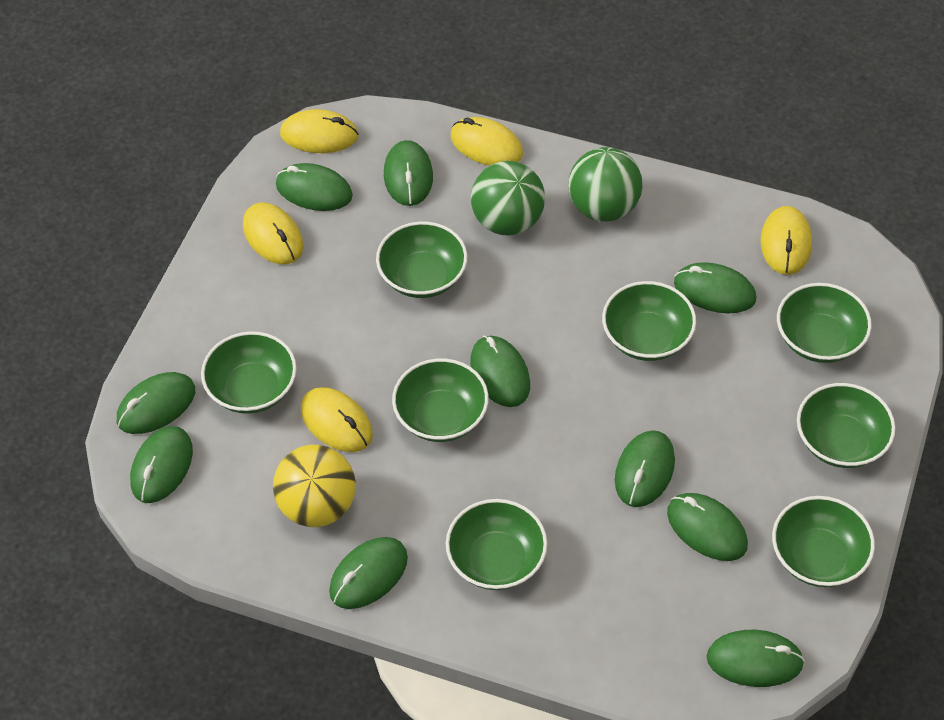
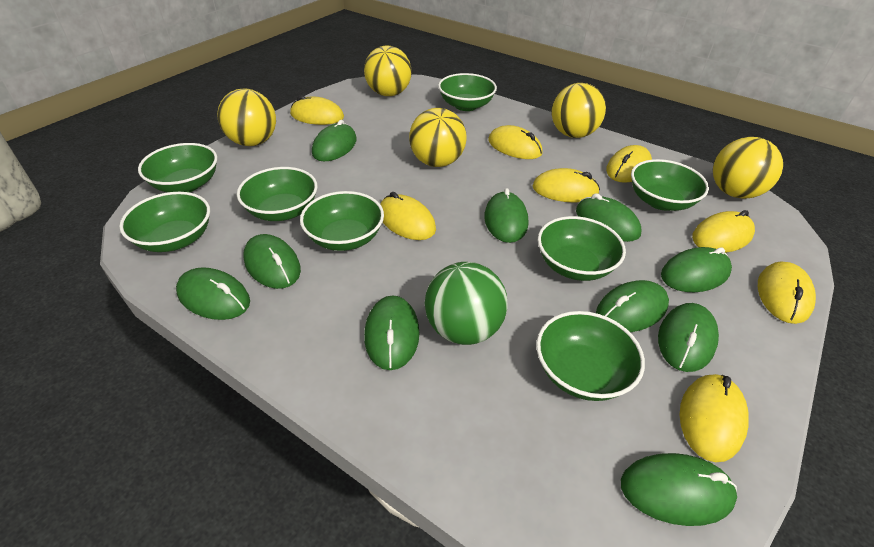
green ball: [471,161,545,236] [568,147,643,222] = 2 -> [425,262,508,345] = 1
yellow ball: [273,445,356,527] = 1 -> [217,88,276,146] [364,46,412,96] [409,108,467,167] [552,83,606,138] [713,137,783,199] = 5
yellow mouse: [243,203,304,264] [280,109,359,153] [301,387,373,452] [451,117,523,166] [760,206,812,275] = 5 -> [290,95,344,125] [380,192,436,240] [488,125,543,159] [532,168,600,203] [606,145,652,183] [680,374,749,462] [692,210,755,253] [758,261,816,324] = 8

